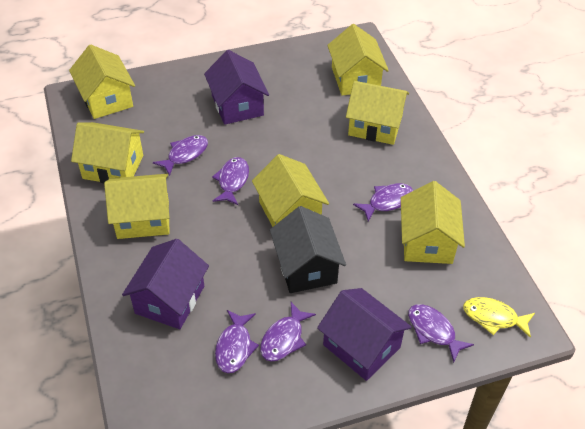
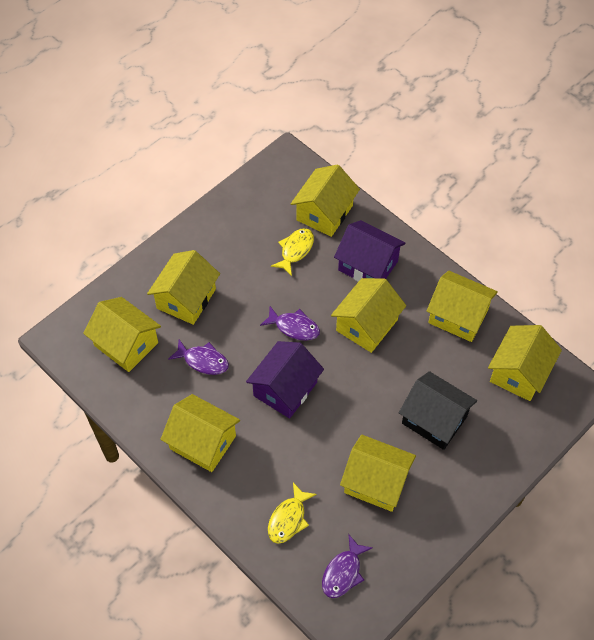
purple fish: [153,135,208,176] [212,157,249,205] [215,310,259,373] [260,302,316,362] [353,183,413,222] [408,304,474,363] = 6 -> [168,339,229,375] [260,306,320,341] [322,534,373,598] = 3
purple house: [122,239,209,329] [204,50,269,125] [317,288,412,381] = 3 -> [246,341,324,419] [334,220,405,282] = 2
yellow fish: [463,297,535,338] = 1 -> [268,482,317,544] [271,228,314,276] = 2
yellow house: [69,44,135,119] [71,122,144,183] [104,174,170,239] [252,154,329,227] [327,24,389,96] [346,81,409,145] [401,181,465,264] = 7 -> [83,297,161,372] [147,250,220,325] [160,394,240,472] [291,164,360,237] [331,278,406,353] [340,435,416,512] [427,271,498,342] [488,325,562,401] = 8

